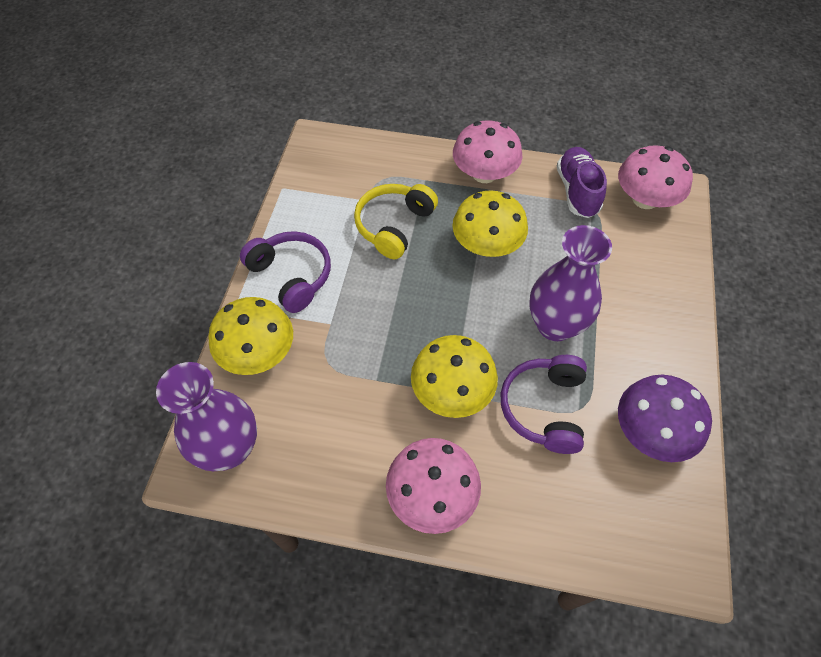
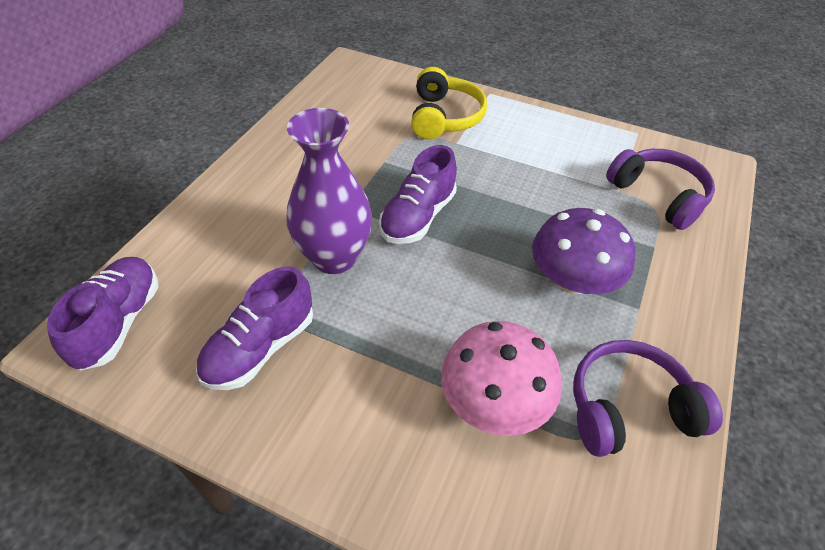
pink mushroom: [386,438,481,534] [453,120,522,183] [618,145,693,209] = 3 -> [441,321,562,436] = 1
purple shoe: [557,147,607,218] = 1 -> [47,257,159,371] [196,267,313,390] [379,145,457,244] = 3
purple vase: [156,362,257,471] [530,225,612,341] = 2 -> [286,108,372,274] = 1
yellow mushroom: [208,297,293,375] [411,335,498,418] [452,190,528,257] = 3 -> none = 0

